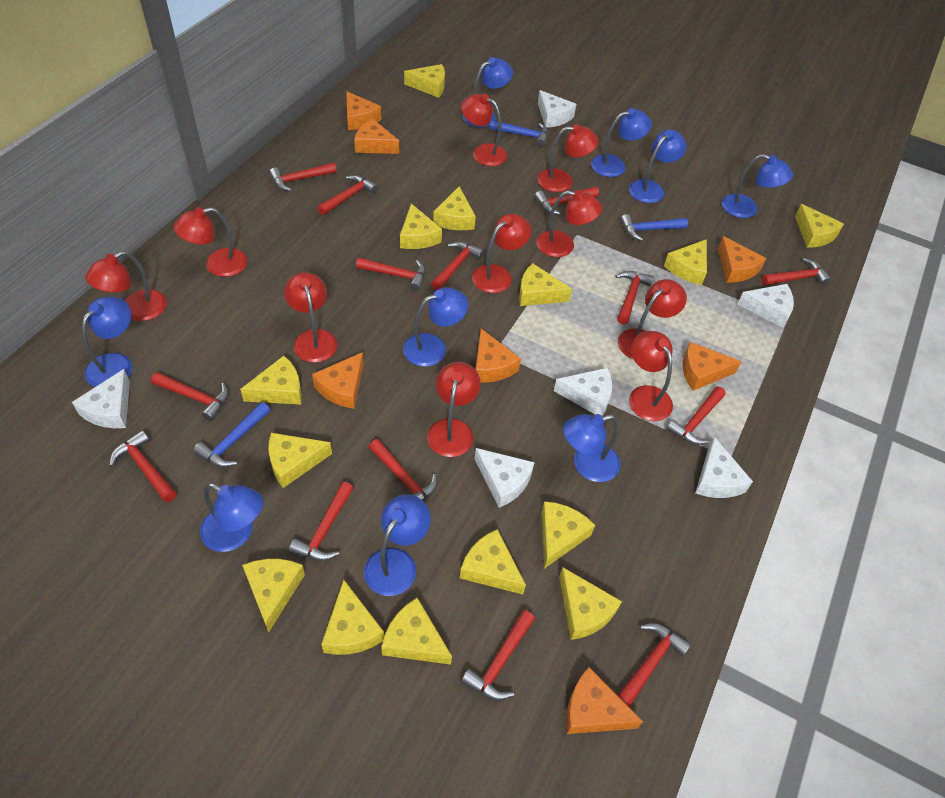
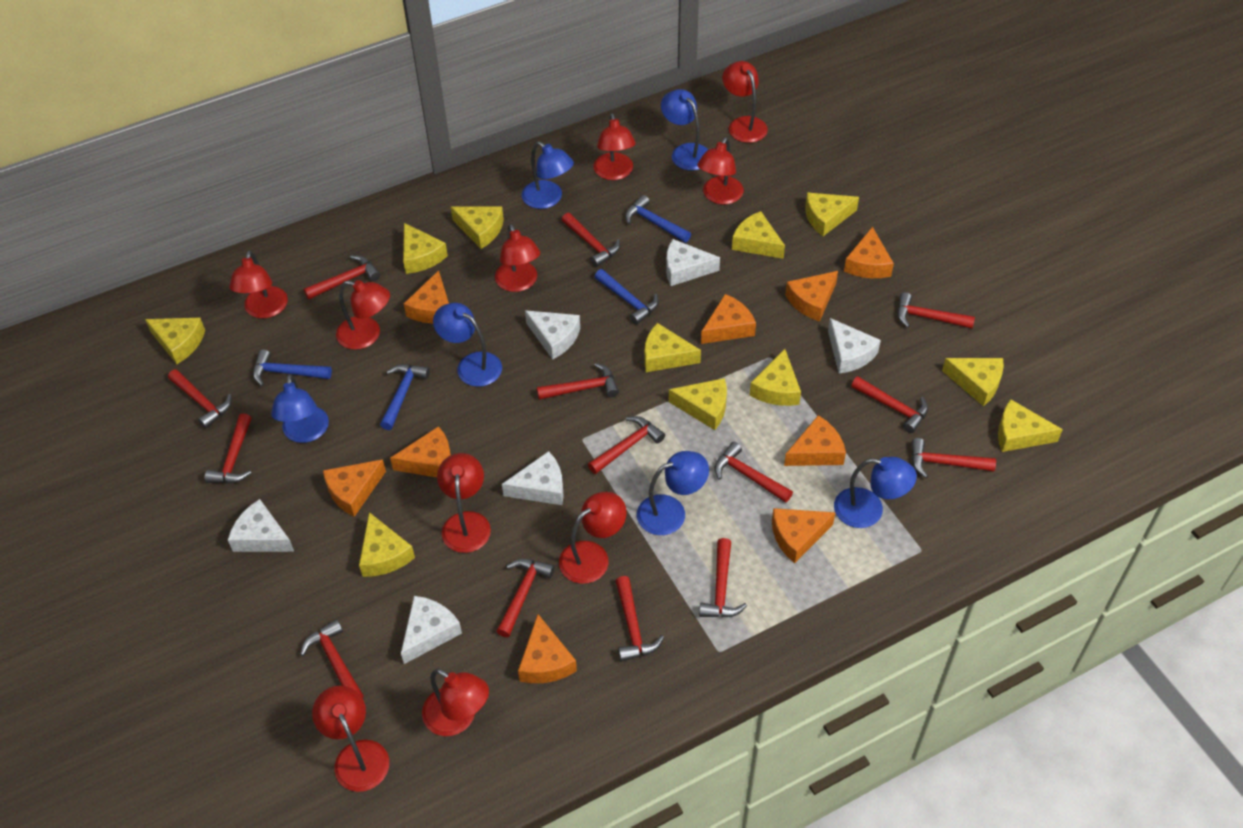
blue hammer: [193,402,270,468] [490,120,548,147] [621,214,688,241] = 3 -> [253,349,332,386] [380,364,430,430] [595,269,659,325] [625,195,691,243] = 4
blue lamp: [82,297,132,387] [200,483,263,552] [364,494,431,596] [403,287,468,366] [462,57,513,127] [563,414,620,482] [591,108,652,177] [629,130,687,203] [722,154,793,218] = 9 -> [271,374,329,443] [433,303,502,387] [522,141,574,209] [637,451,709,535] [661,89,708,170] [834,457,917,528] = 6
orange cheese: [312,352,364,409] [346,91,382,130] [354,119,399,154] [476,329,521,383] [566,667,643,734] [683,342,742,391] [718,236,766,282] = 7 -> [323,459,386,517] [390,426,451,477] [404,270,449,324] [518,614,577,683] [701,294,756,344] [772,508,836,563] [784,415,846,466] [785,271,838,322] [844,227,894,278] = 9
yellow cheese: [240,356,302,405] [242,559,305,632] [269,433,332,488] [321,580,384,655] [381,598,452,664] [400,203,442,249] [404,64,445,98] [433,186,476,230] [460,529,526,594] [519,263,572,306] [541,501,595,569] [559,567,622,640] [664,239,707,285] [795,204,844,248] = 14 -> [145,318,205,364] [359,512,415,577] [403,223,448,274] [451,206,504,249] [644,323,701,372] [669,378,727,430] [732,211,785,259] [750,349,801,406] [805,192,859,236] [942,358,1004,406] [998,399,1063,452] = 11

